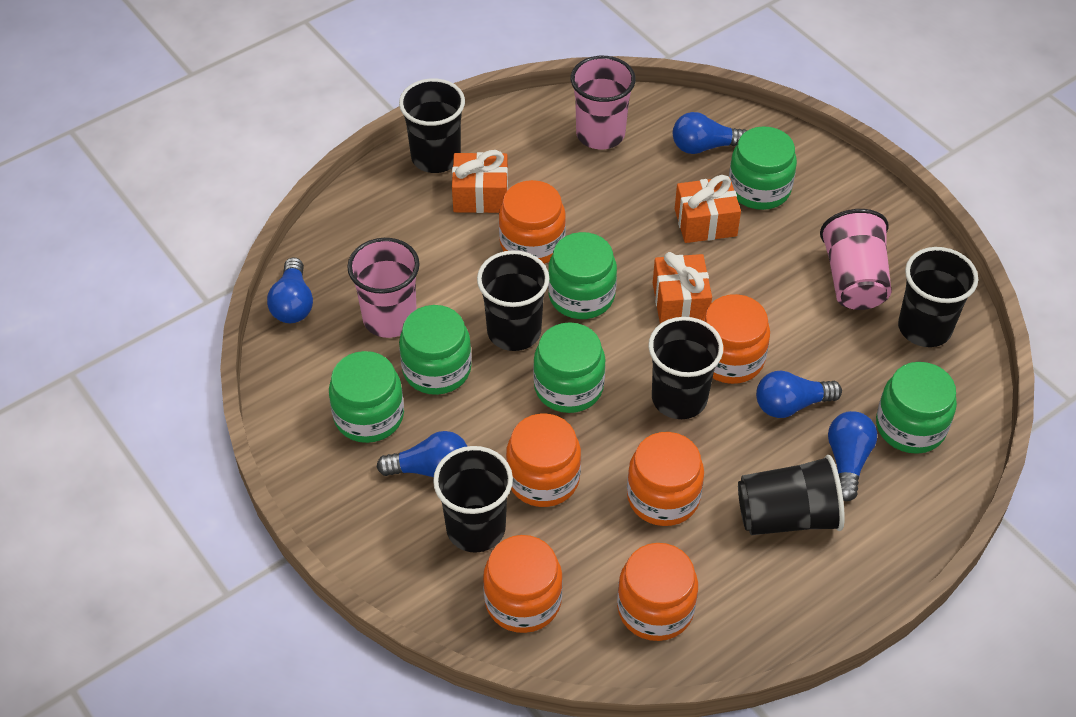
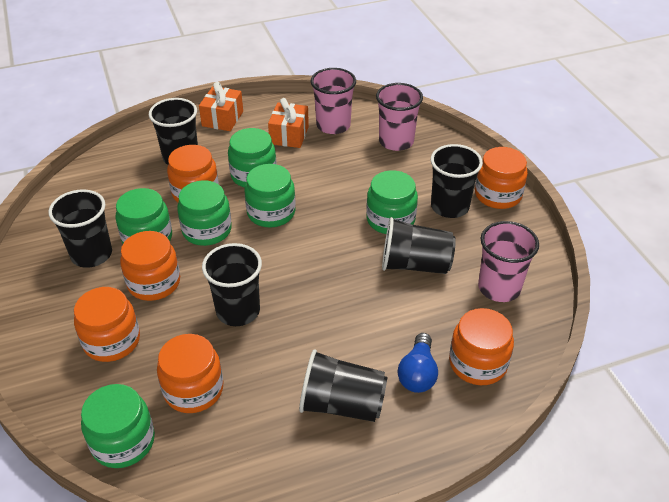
blue light bulb: [267,257,313,323] [377,431,467,477] [673,112,747,154] [756,371,842,418] [828,411,877,501] = 5 -> [398,333,438,393] = 1
orange gift: [452,150,508,213] [653,252,712,324] [675,175,741,243] = 3 -> [199,82,243,131] [268,98,309,148] = 2

